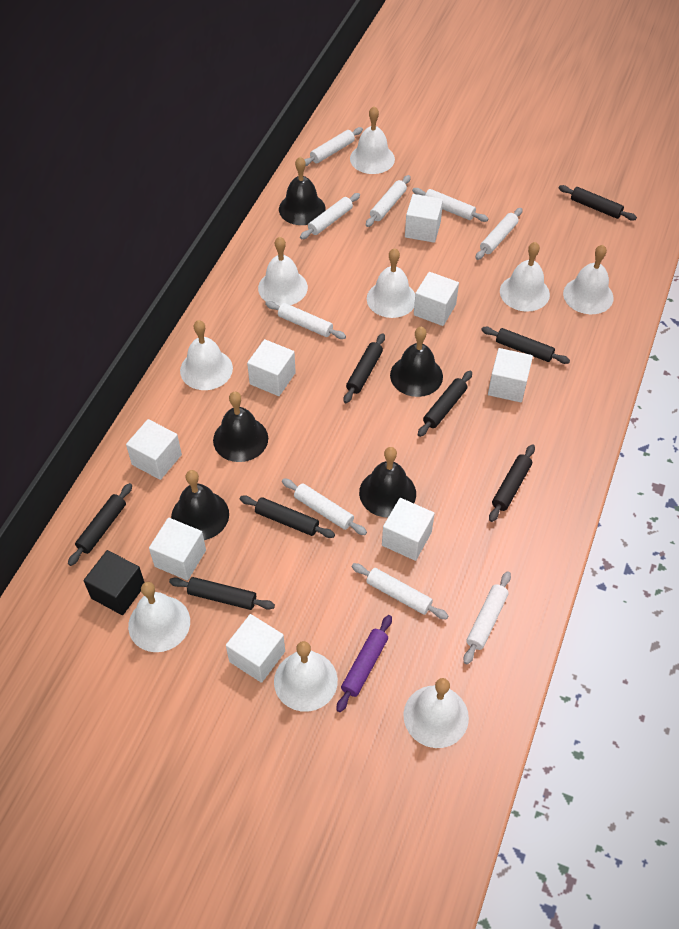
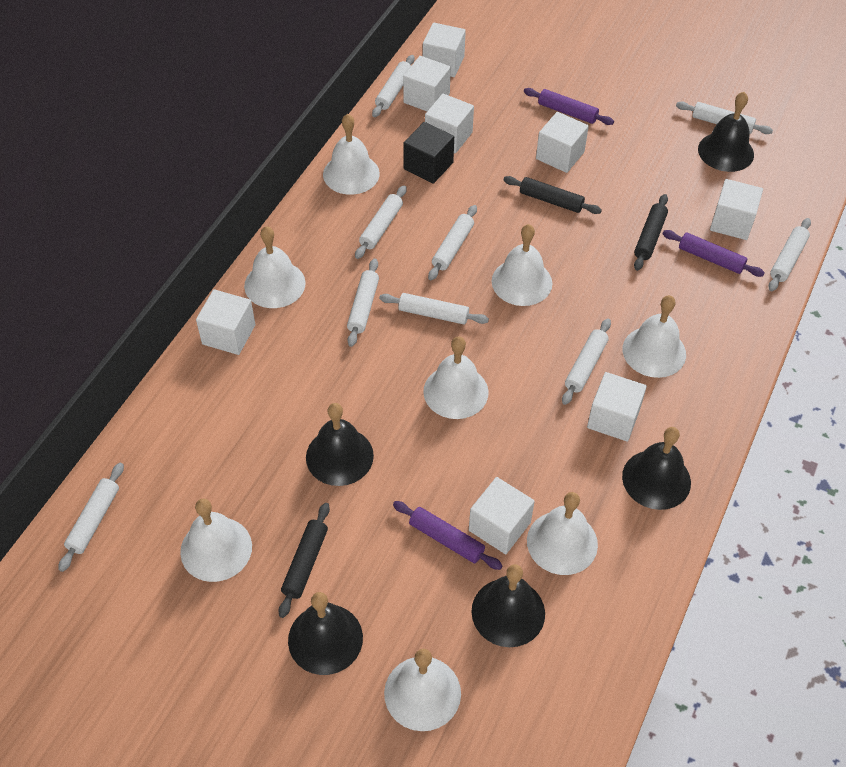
black rolling pin: [68,483,132,566] [169,577,275,610] [240,495,335,538] [344,333,385,403] [418,371,472,437] [481,327,570,364] [489,444,535,522] [559,185,637,221] = 8 -> [279,503,330,618] [503,176,602,214] [634,194,668,271] = 3
purple rolling pin: [337,615,392,712] = 1 -> [393,501,503,570] [524,88,614,125] [662,230,765,277] = 3
white bell: [128,582,190,652] [180,320,233,390] [258,237,308,306] [274,641,338,712] [350,106,395,174] [367,248,415,318] [404,678,469,748] [500,242,550,312] [563,245,614,314] = 9 -> [180,498,252,582] [244,226,306,308] [323,114,380,195] [384,649,461,731] [423,336,489,419] [492,224,552,306] [527,492,598,575] [623,295,686,378] = 8

